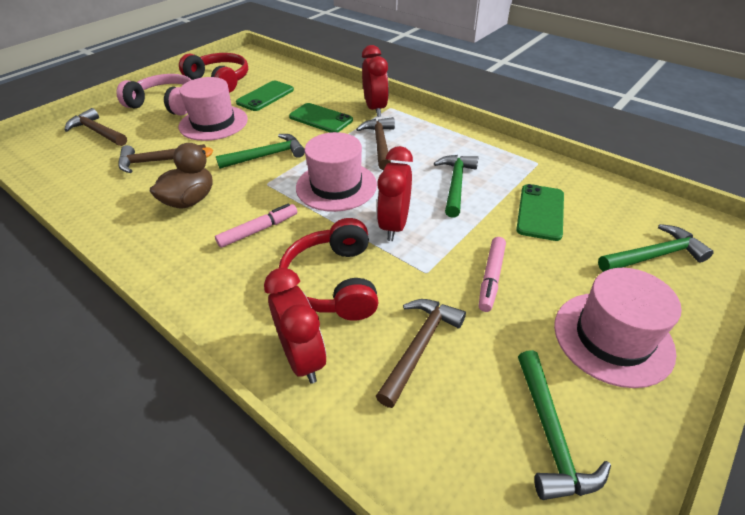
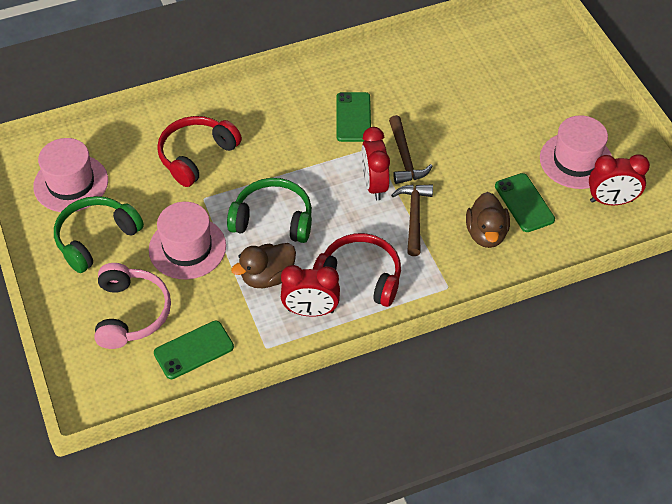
brown duck: [150,143,213,209] = 1 -> [231,243,296,288] [466,192,510,248] = 2
brown hammer: [64,108,127,146] [119,144,206,173] [356,117,395,170] [376,299,466,408] = 4 -> [389,115,433,184] [391,184,433,256] = 2
green hammer: [216,134,305,169] [434,155,478,218] [518,350,611,500] [598,224,714,272] = 4 -> none = 0
green headphones: none = 0 -> [54,196,144,273] [227,178,312,243] = 2
pink marker: [215,203,297,248] [479,237,506,312] = 2 -> none = 0

